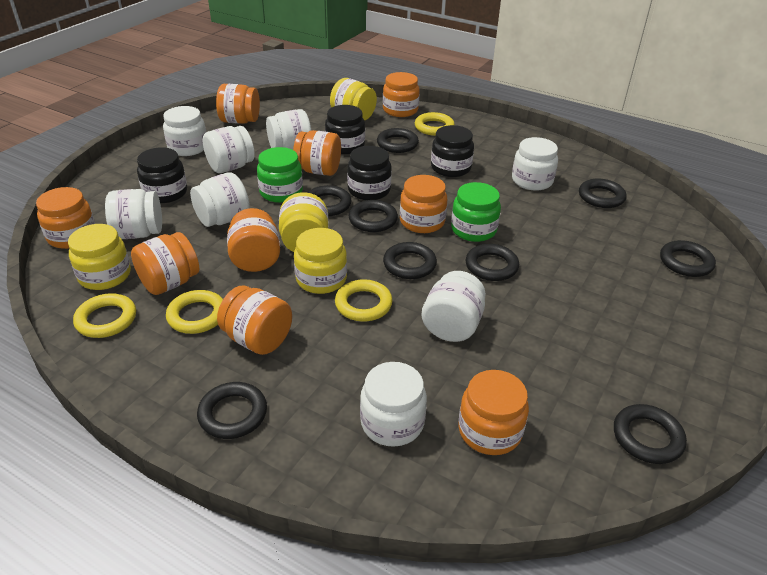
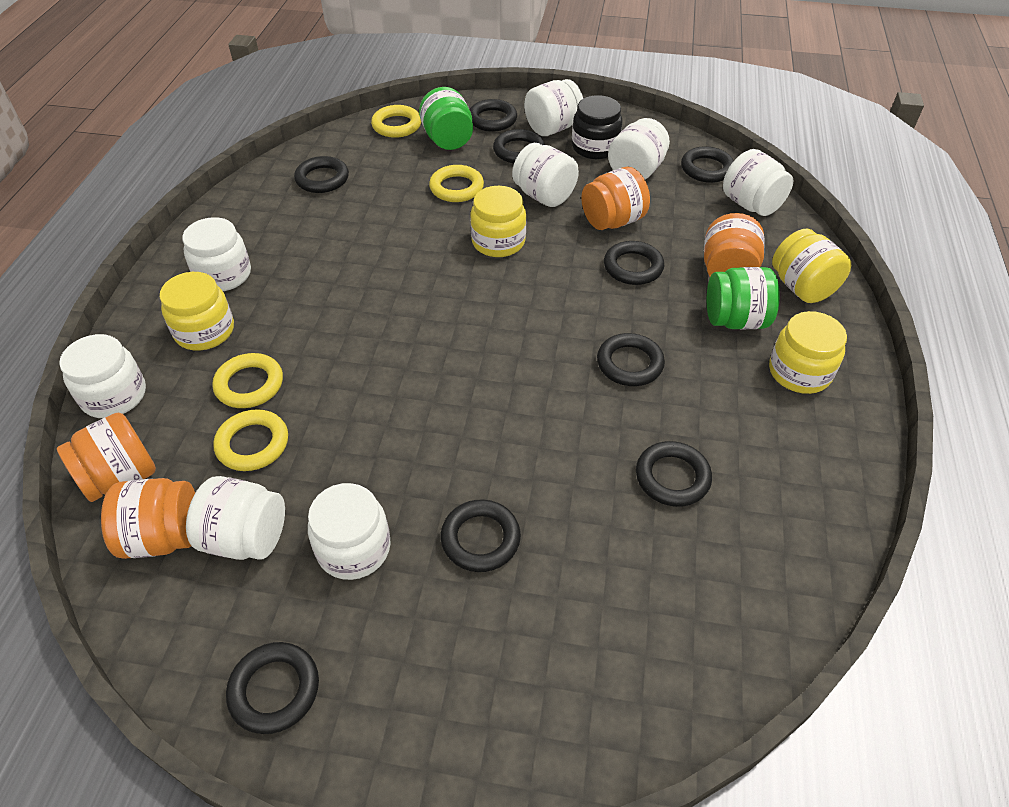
black jar: [137,147,187,203] [325,105,365,154] [347,146,392,200] [431,125,474,177] = 4 -> [572,95,623,159] = 1
orange jar: [36,187,95,249] [131,232,199,295] [216,84,260,124] [217,285,292,355] [227,208,280,272] [293,130,341,176] [383,72,420,117] [400,175,447,233] [458,370,529,455] = 9 -> [57,413,156,502] [101,478,195,559] [581,167,650,230] [704,213,765,277] = 4

